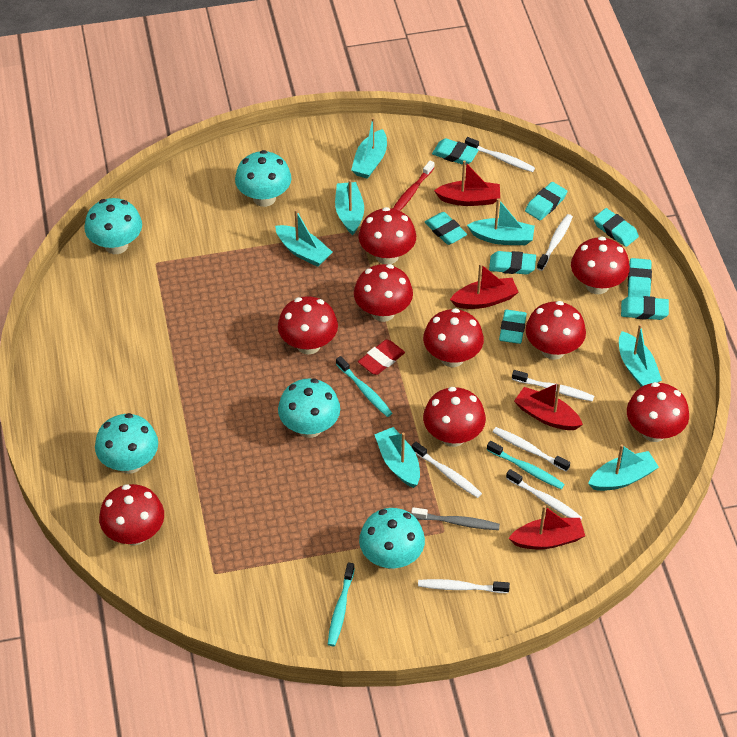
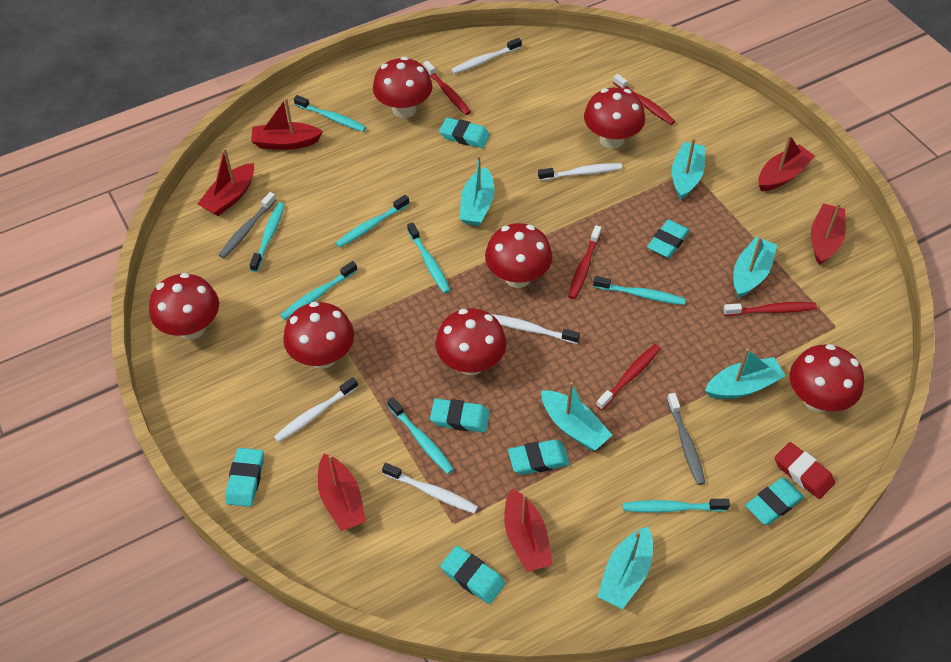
grey toothbrush: [411,507,500,530] = 1 -> [219,192,276,258] [667,393,705,485] = 2
red boat: [434,160,500,206] [450,263,519,309] [509,505,585,549] [514,382,583,430] = 4 -> [198,148,254,216] [251,98,323,150] [318,453,366,531] [504,489,553,572] [759,135,815,191] [811,203,846,265] = 6
red mushroom: [99,484,164,546] [278,296,338,354] [354,264,413,322] [359,207,416,265] [423,308,484,367] [423,387,486,447] [526,301,586,360] [571,236,630,294] [627,382,689,442] = 9 -> [149,273,219,340] [283,302,354,369] [373,57,432,118] [436,308,506,375] [485,223,552,288] [584,88,645,149] [790,344,864,413] = 7
red toothbrush: [393,161,434,211] = 1 -> [423,61,471,115] [568,225,602,299] [596,344,661,410] [613,74,675,125] [723,302,817,316] = 5
turquoise boat: [275,209,333,267] [335,180,364,235] [351,117,387,179] [374,427,420,488] [467,198,535,245] [588,444,659,491] [619,324,662,387] = 7 -> [460,155,495,226] [541,382,612,451] [598,527,653,609] [672,138,705,200] [705,348,786,399] [733,237,777,298] = 6
turquoise eraser: [425,212,467,245] [432,138,479,165] [489,251,536,275] [499,310,527,344] [525,182,567,220] [593,208,639,247] [621,296,669,320] [628,258,652,297] = 8 -> [225,448,264,507] [430,398,490,432] [439,117,490,148] [440,546,506,604] [508,440,570,475] [647,220,690,258] [746,478,804,525] = 7
turquoise mushroom: [84,198,142,254] [95,413,158,474] [235,150,292,207] [278,378,340,438] [359,508,425,569] = 5 -> none = 0
turquoise toothbrush: [328,562,355,646] [336,356,392,417] [487,441,565,489] = 3 -> [249,203,285,272] [281,261,357,320] [294,95,366,132] [336,195,409,248] [387,397,454,474] [407,222,450,293] [593,276,685,305] [623,499,730,513] = 8
white toothbrush: [412,441,482,498] [418,579,510,593] [465,137,535,172] [493,427,570,472] [506,469,582,520] [512,370,594,402] [537,214,573,271] = 7 -> [274,377,358,442] [382,463,478,514] [451,38,522,74] [491,314,580,344] [538,163,622,181] = 5

